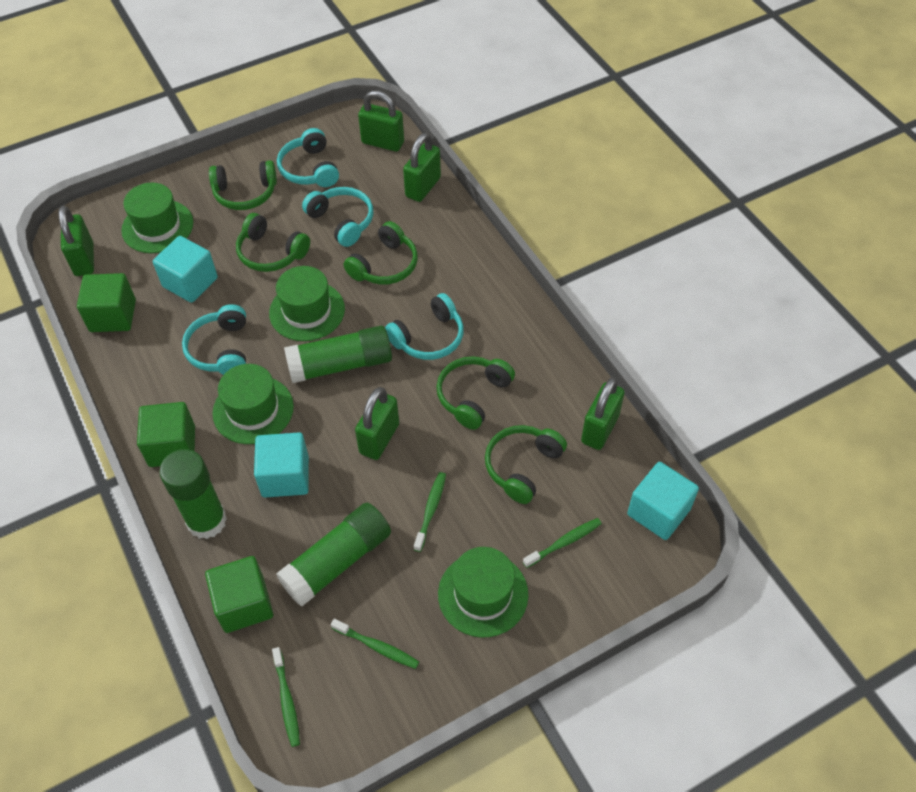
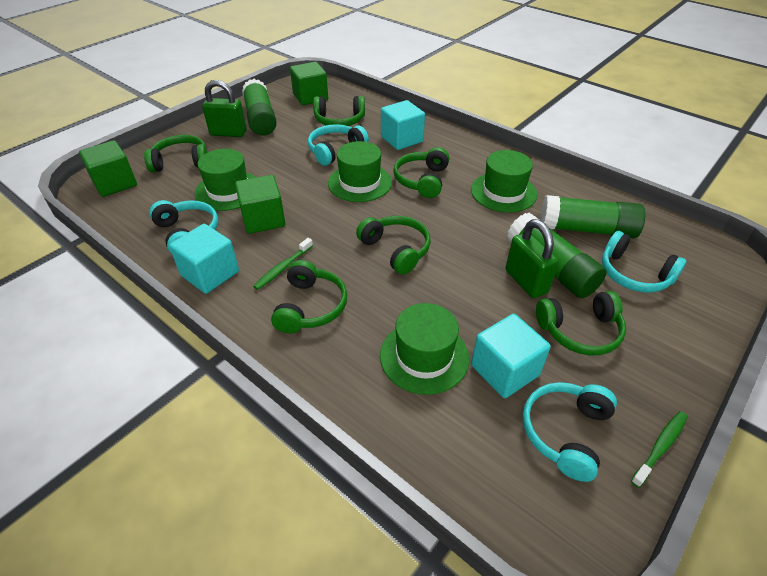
green headphones: [209,160,277,210] [236,213,310,272] [344,221,418,285] [436,356,515,430] [485,425,567,504] = 5 -> [144,135,208,173] [271,260,347,334] [313,96,365,126] [356,216,431,275] [393,147,449,198] [536,291,626,355] = 6
green padlock: [58,205,94,276] [355,387,399,460] [358,90,404,152] [403,133,441,202] [581,377,625,450] = 5 -> [202,80,247,137] [506,219,559,298] = 2
green toothbrush: [272,647,300,747] [331,619,419,669] [414,472,446,552] [523,518,602,568] = 4 -> [253,238,313,290] [631,411,688,488] = 2

